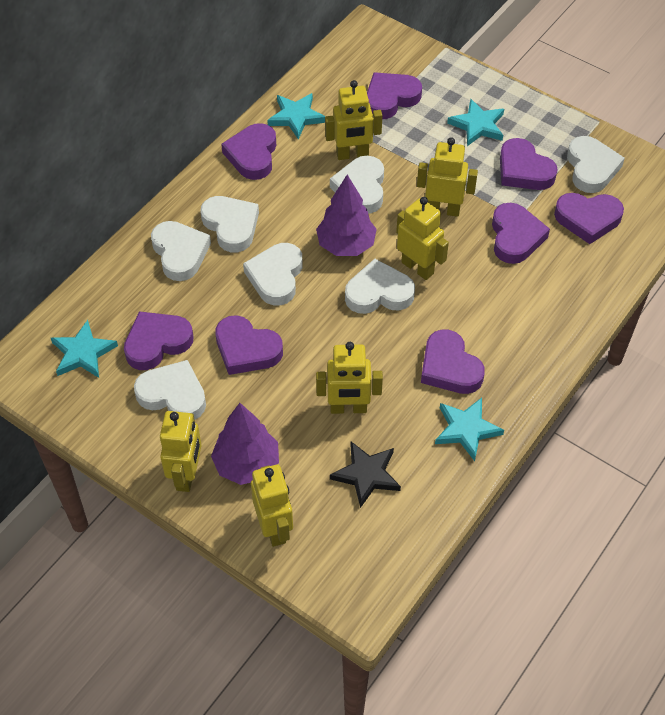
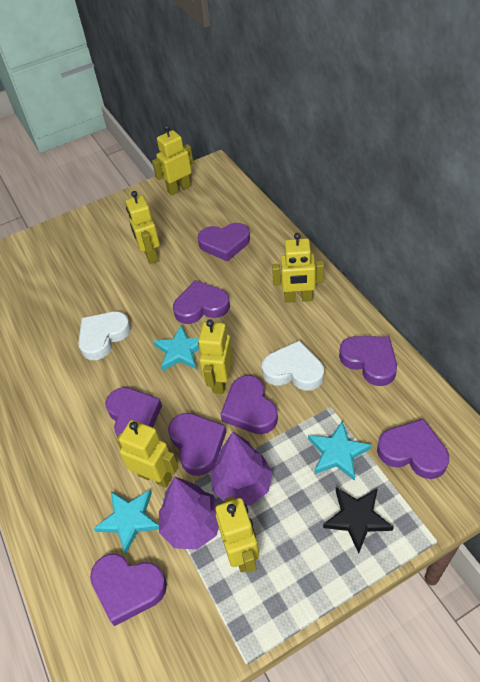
turquoise star: [51,320,118,378] [267,93,325,139] [435,398,504,461] [447,99,504,146] = 4 -> [93,490,159,554] [153,325,200,371] [308,421,372,481] = 3
white heart: [134,360,206,419] [151,221,211,281] [200,196,259,252] [243,243,303,305] [330,156,384,214] [345,259,415,314] [567,136,625,193] = 7 -> [78,312,131,360] [262,340,324,390] = 2

